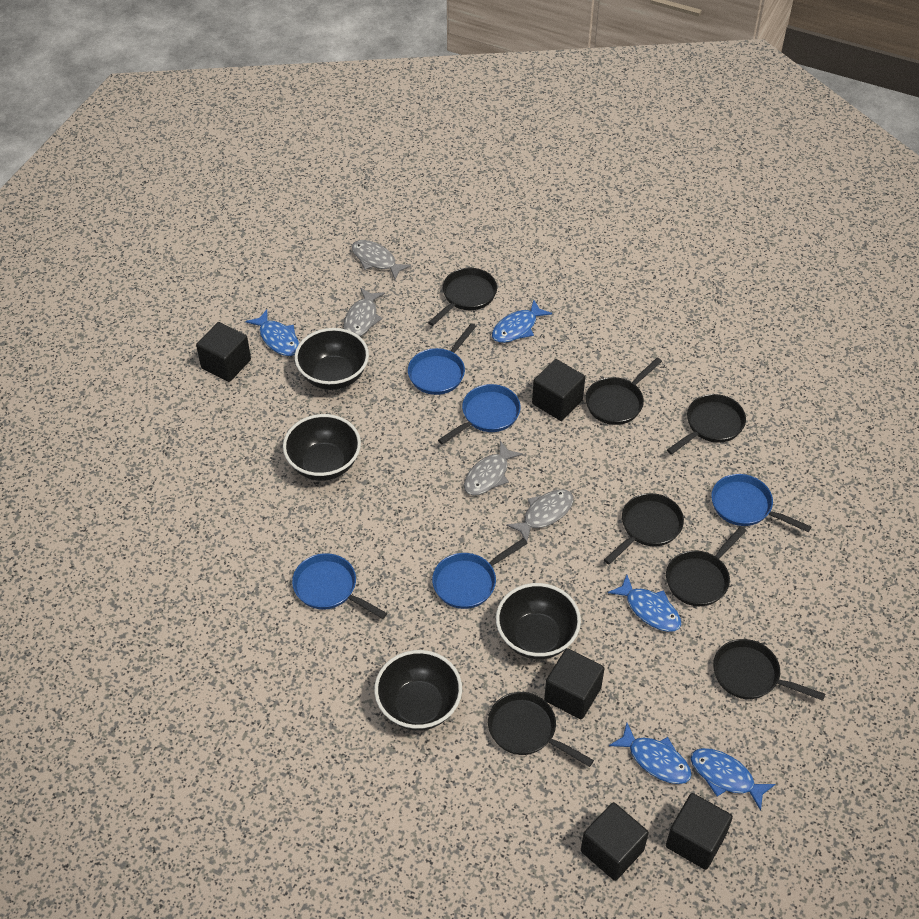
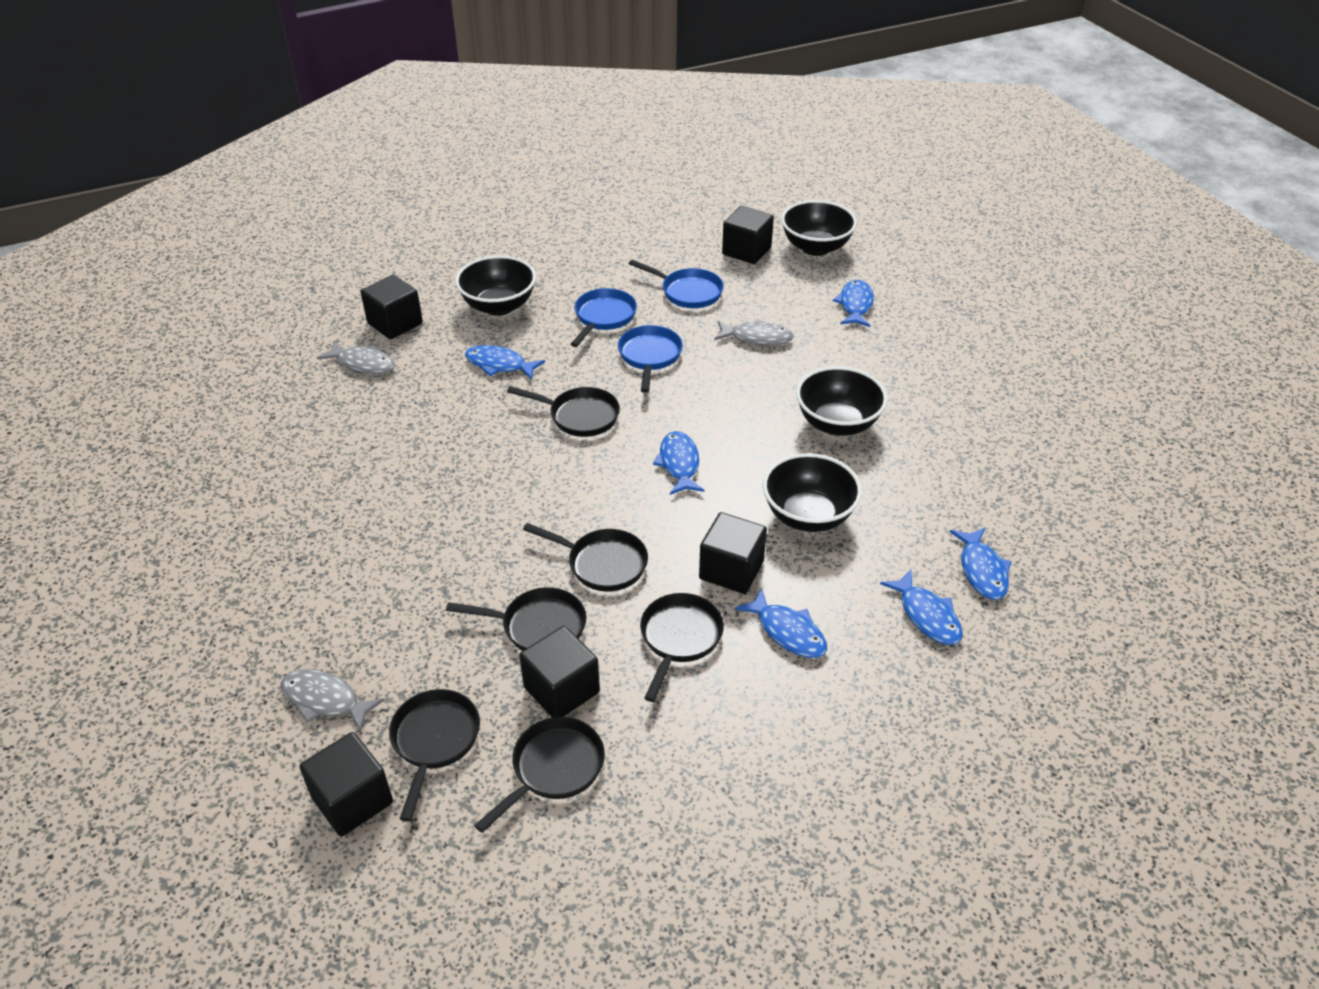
black pan: [428,268,497,326] [488,692,594,767] [585,357,662,425] [604,493,684,564] [666,526,746,606] [667,394,746,455] [713,639,825,701] = 7 -> [389,689,480,822] [446,587,586,651] [474,717,605,833] [507,386,620,437] [523,523,648,591] [640,593,724,702] = 6
blue fish: [245,310,299,356] [492,300,552,343] [608,575,681,632] [609,723,692,784] [690,748,776,811] = 5 -> [465,345,545,380] [653,431,705,495] [735,588,827,658] [833,280,874,327] [880,570,963,645] [950,528,1011,600] = 6
blue pan: [292,553,387,619] [408,323,476,395] [432,538,528,609] [438,384,521,445] [711,474,811,532] = 5 -> [571,288,637,347] [618,325,683,393] [629,260,724,308] = 3
grey fish: [344,288,385,336] [352,240,412,280] [464,441,523,495] [506,489,574,541] = 4 -> [281,669,384,732] [317,341,395,374] [714,319,794,345] = 3

